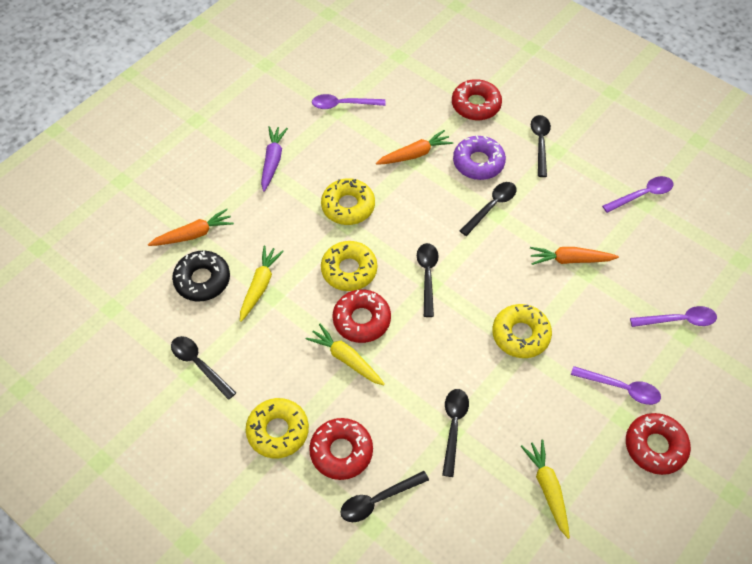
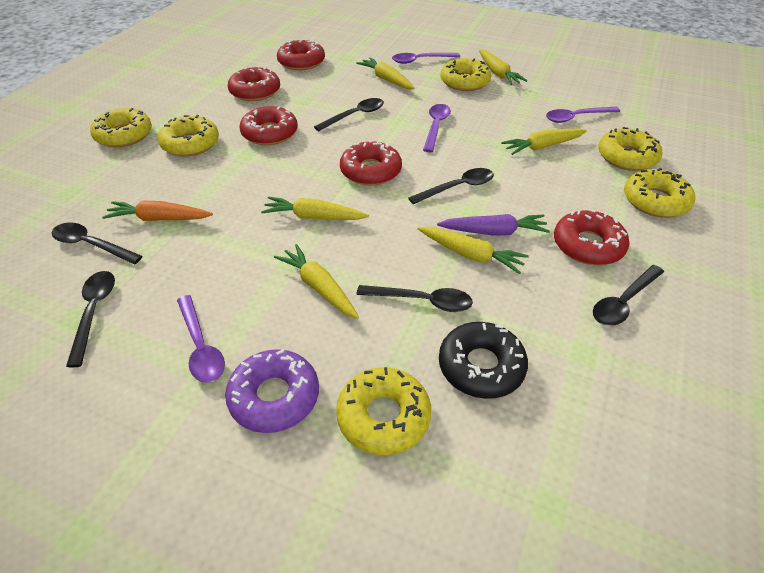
orange carrot: [148,209,234,246] [376,130,453,165] [530,247,619,265] = 3 -> [102,201,213,221] = 1
red donut: [309,418,373,480] [332,289,391,343] [452,79,502,120] [626,413,691,475] = 4 -> [228,66,280,101] [239,106,298,145] [277,39,325,70] [340,140,402,186] [554,209,629,265] = 5
yellow carrot: [240,246,284,322] [306,324,385,385] [521,439,570,539] = 3 -> [261,197,369,220] [274,244,359,319] [356,57,415,89] [418,227,529,274] [479,50,527,85] [501,129,587,155] = 6
yellow donut: [246,398,309,458] [321,178,375,225] [321,241,377,291] [492,304,552,358] = 4 -> [90,108,152,147] [158,115,219,156] [336,367,431,455] [440,58,491,91] [598,127,662,171] [624,168,695,217] = 6

